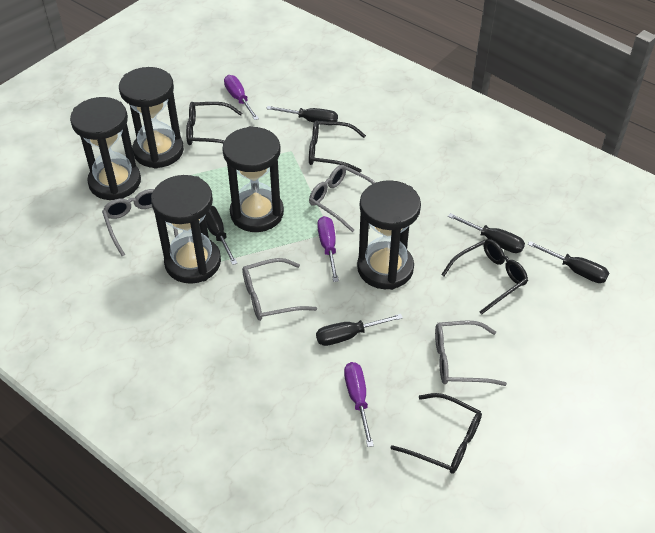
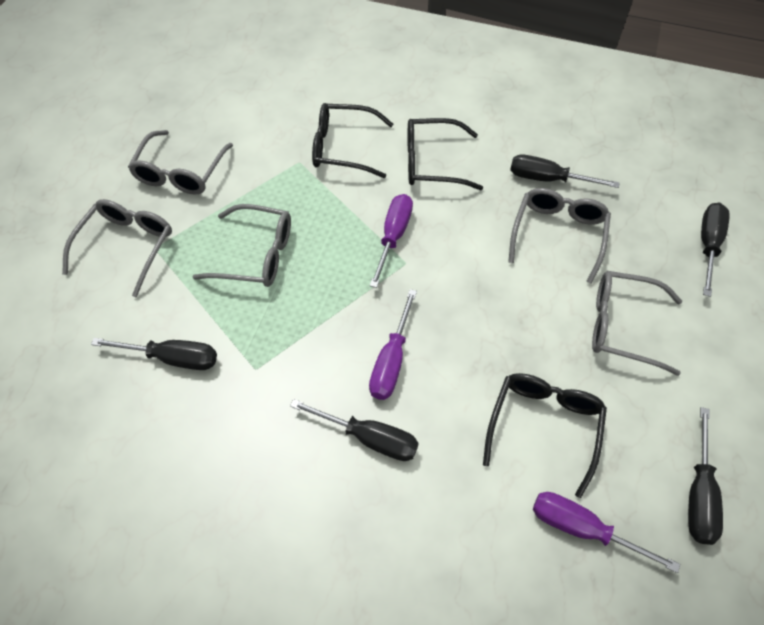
black glasses: [186,102,242,145] [309,120,366,173] [391,393,482,474] [441,239,528,315] = 4 -> [312,103,393,178] [408,118,483,190] [483,373,607,498] = 3
black hourglass: [70,97,141,200] [119,67,184,169] [151,175,221,284] [222,126,284,232] [357,180,421,290] = 5 -> none = 0
grey glasses: [102,189,178,256] [242,258,317,321] [309,165,375,232] [435,321,507,386] = 4 -> [62,199,172,298] [128,130,233,194] [193,204,291,287] [508,188,611,284] [592,271,682,376] = 5

